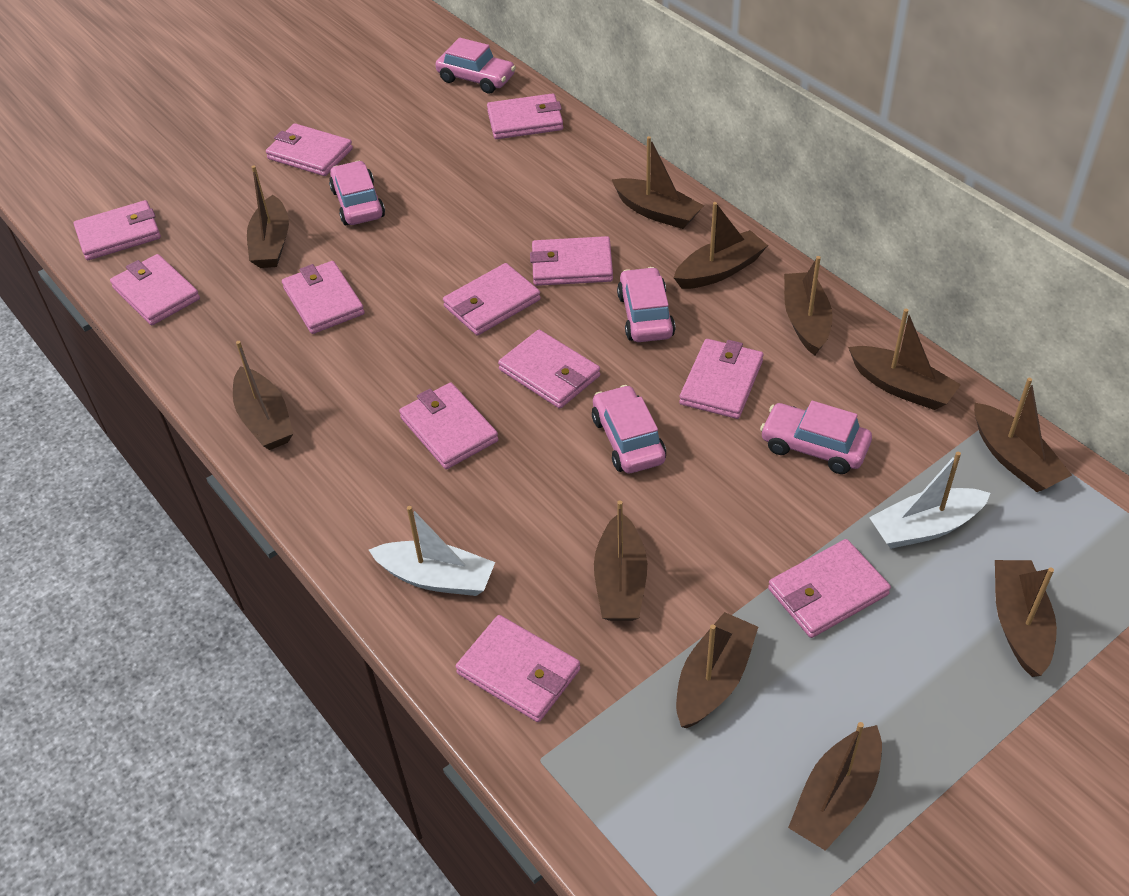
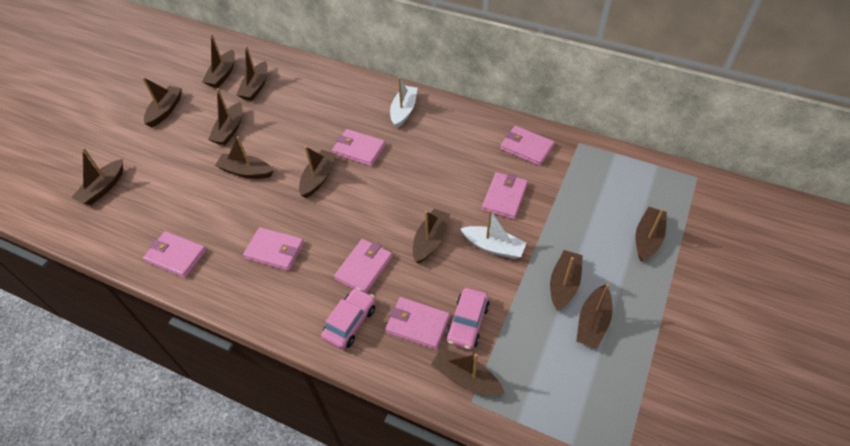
brown boat: [233,341,293,450] [247,165,289,268] [594,501,647,621] [611,136,704,229] [674,202,768,289] [676,612,758,728] [784,256,833,355] [788,722,882,851] [848,309,961,410] [974,378,1072,492] [995,560,1057,677] = 11 -> [71,148,123,205] [142,77,182,127] [202,33,235,88] [208,88,242,145] [215,136,273,179] [237,46,268,101] [299,146,336,198] [413,209,450,263] [431,348,505,396] [550,250,583,310] [576,284,613,349] [636,207,667,262] = 12
pink car: [329,161,385,225] [435,38,516,94] [592,385,666,473] [617,267,675,342] [760,401,872,474] = 5 -> [321,288,375,349] [446,288,490,350] = 2
pink wallet: [74,200,161,260] [110,254,200,325] [266,123,353,176] [282,261,365,334] [399,383,498,469] [443,263,541,335] [456,615,580,722] [487,93,563,139] [498,330,600,409] [530,236,613,286] [679,339,763,419] [768,539,891,638] = 12 -> [143,231,206,278] [243,227,304,271] [332,129,386,166] [334,239,392,293] [385,297,450,350] [482,172,528,219] [500,126,555,166] = 7

